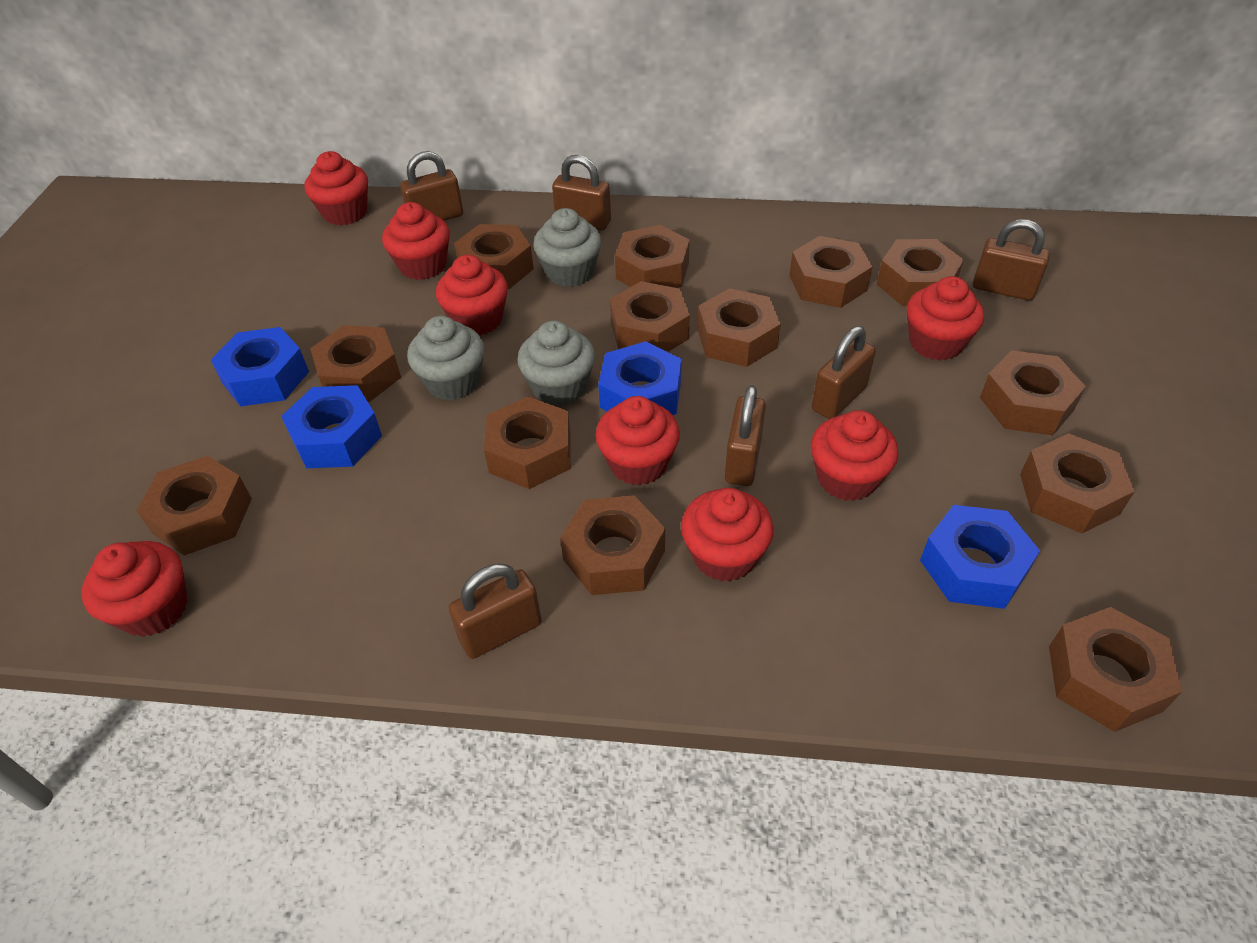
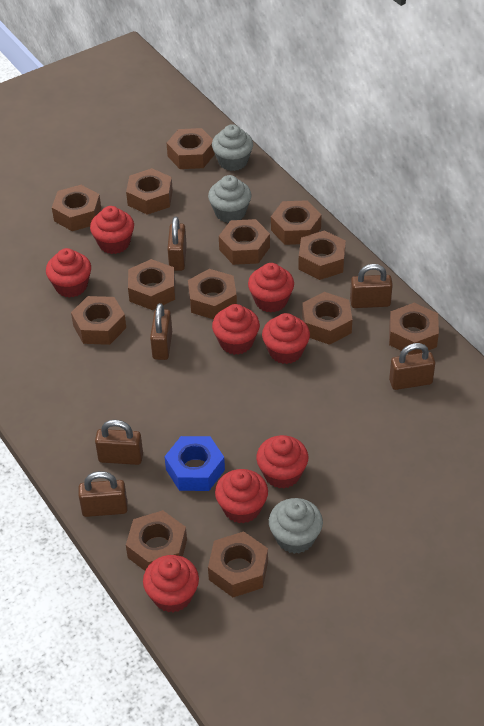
blue nut: [211,327,309,406] [281,385,382,468] [598,341,682,415] [920,505,1040,609] = 4 -> [164,436,225,491] = 1

